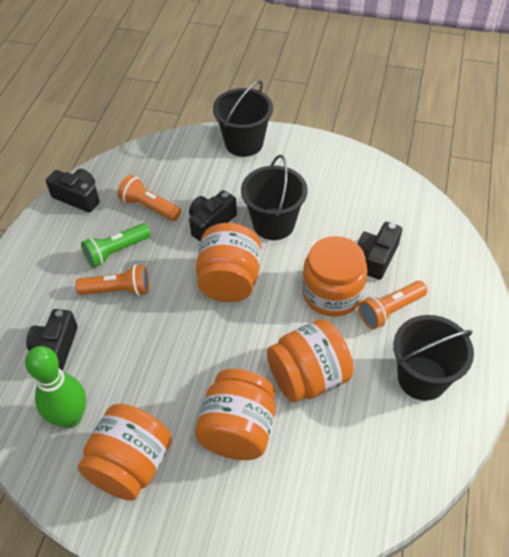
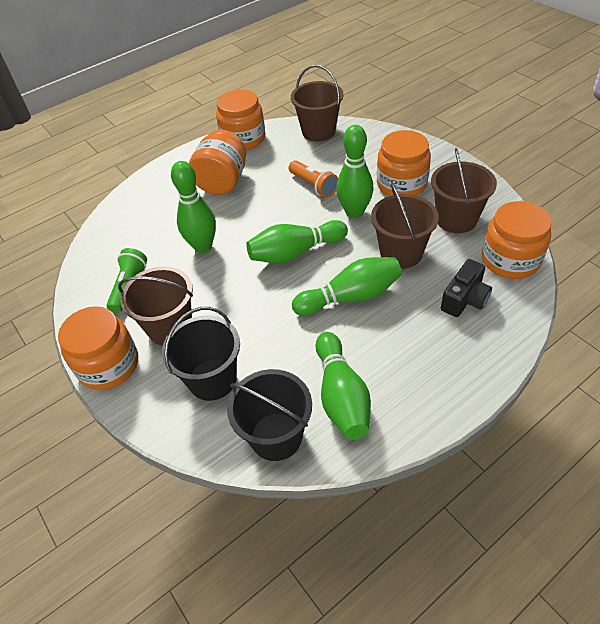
black bucket: [213,80,273,157] [241,155,308,240] [393,315,474,401] = 3 -> [162,307,240,401] [227,369,312,461] = 2
black camera: [26,309,78,371] [46,169,100,213] [189,190,237,242] [357,222,402,280] = 4 -> [441,259,492,317] = 1
brown bucket: none = 0 -> [118,266,193,346] [291,65,343,142] [371,183,439,269] [431,148,497,233] = 4
green bowling pin: [25,346,86,428] = 1 -> [171,161,216,253] [246,220,348,263] [292,257,402,316] [315,332,371,440] [336,125,374,218] = 5
orange flashlight: [75,264,149,296] [117,175,181,221] [359,281,427,329] = 3 -> [288,160,338,198] = 1

